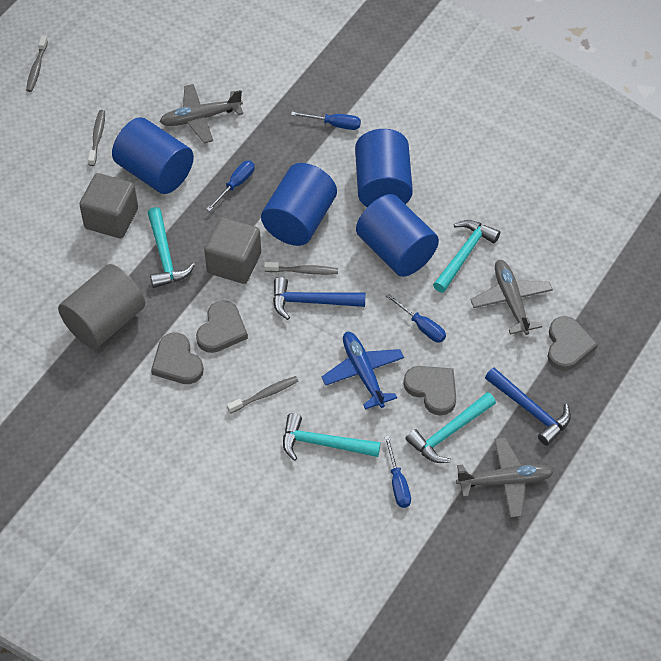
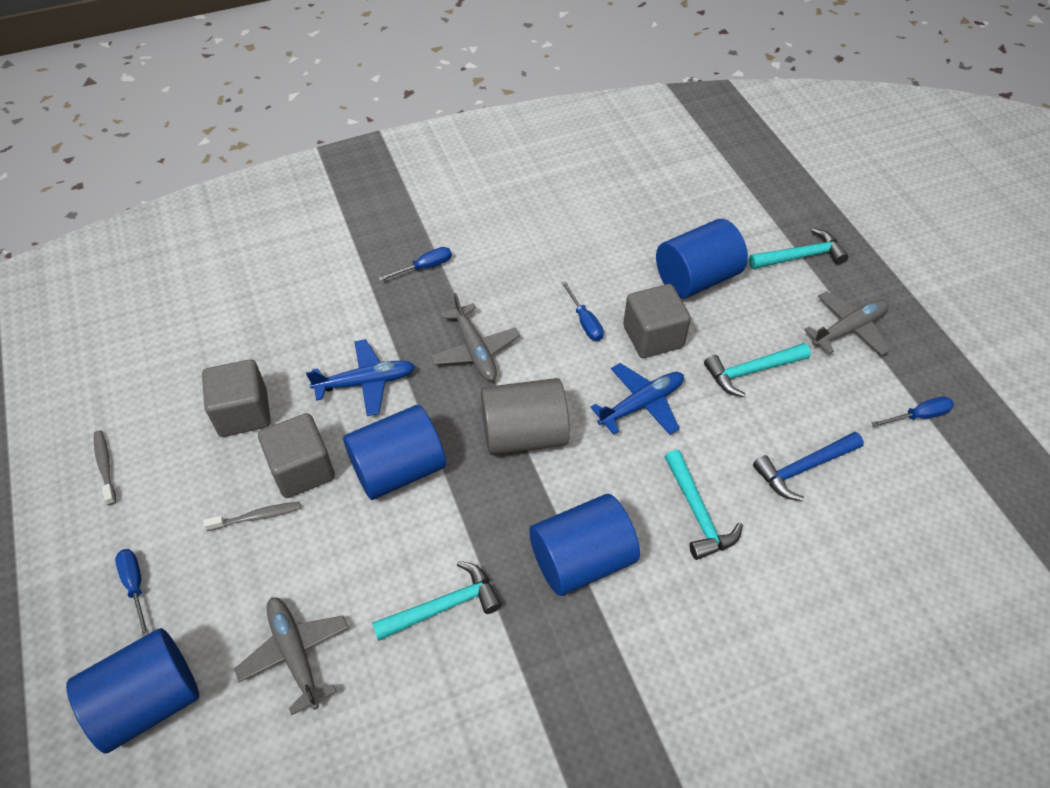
blue hammer: [273,277,366,320] [485,368,571,446] = 2 -> [753,432,864,501] = 1
blue plane: [321,332,404,410] = 1 -> [306,339,415,416] [590,363,684,435] = 2
grey cube: [79,173,138,238] [204,217,261,284] = 2 -> [202,359,271,437] [258,413,335,498] [623,284,691,358] = 3
grey heart: [151,332,204,384] [196,300,248,353] [403,366,456,416] [548,316,598,371] = 4 -> none = 0
grey toothbrush: [26,36,48,92] [88,110,105,166] [227,376,298,414] [264,262,338,275] = 4 -> [94,430,116,505] [203,502,301,531] = 2

